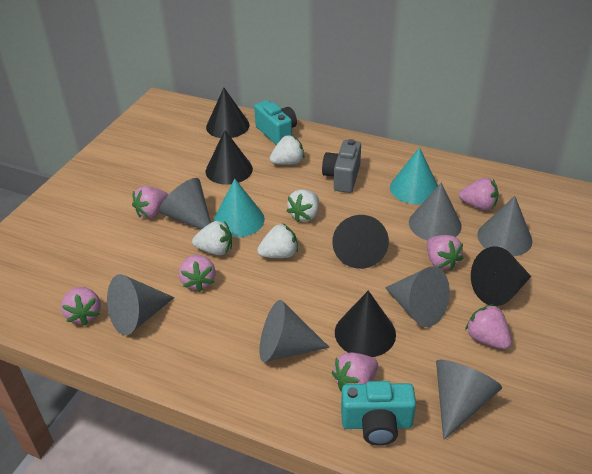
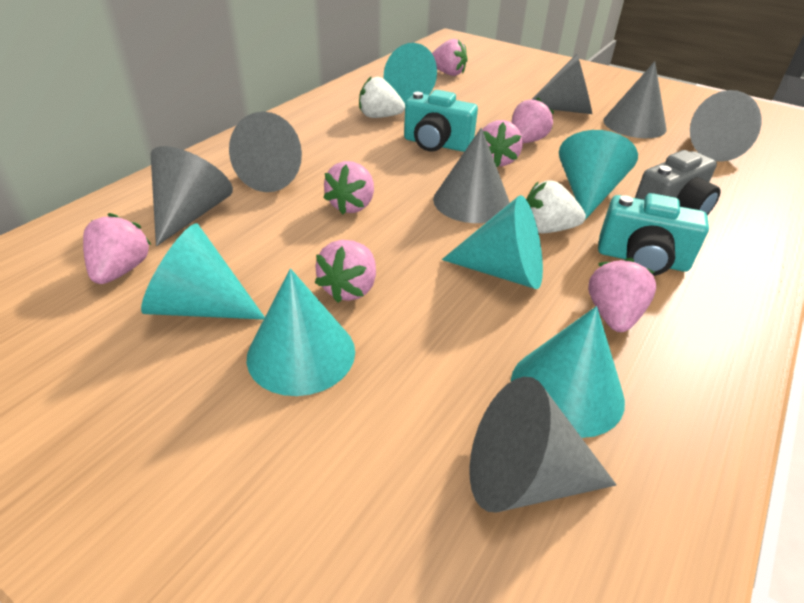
black cone: [206,88,250,138] [206,130,253,185] [332,215,389,269] [335,290,396,357] [471,246,531,306] = 5 -> none = 0
turquoise cone: [213,179,265,237] [390,147,438,204] = 2 -> [141,224,265,320] [247,268,355,396] [383,43,437,103] [442,195,543,289] [511,306,625,438] [559,130,638,221] = 6
white strawberry: [192,221,232,255] [257,224,298,258] [270,135,305,165] [287,189,319,222] = 4 -> [359,76,405,118] [526,180,586,233] = 2

